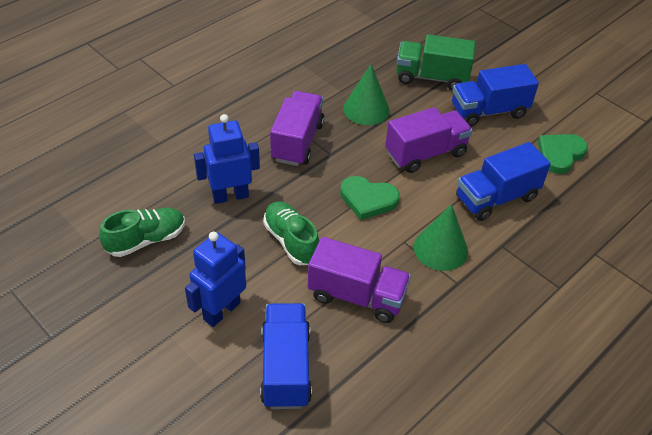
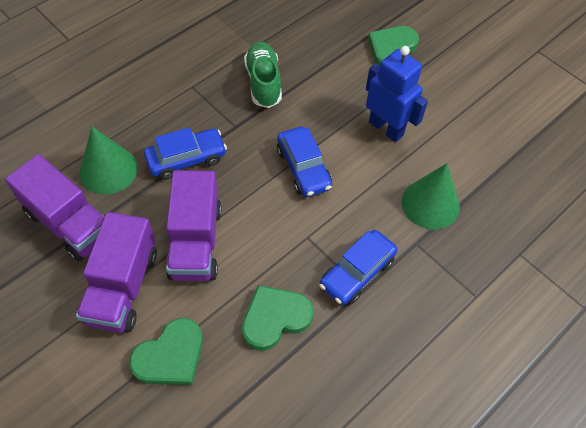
blue car: none = 0 -> [144,127,227,180] [277,127,332,197] [319,230,397,305] = 3
blue robot: [185,232,246,327] [194,114,260,204] = 2 -> [366,46,428,142] = 1
blue truck: [260,303,312,409] [452,64,539,126] [456,142,551,221] = 3 -> none = 0
green heart: [340,176,400,220] [538,134,588,174] = 2 -> [129,318,203,385] [242,285,313,351] [368,26,419,66] = 3
green shoe: [99,208,185,257] [263,201,319,265] = 2 -> [244,42,282,108] = 1
green truck: [396,34,475,90] = 1 -> none = 0

